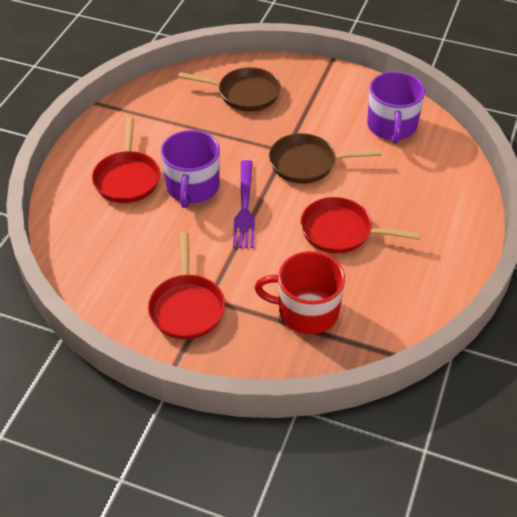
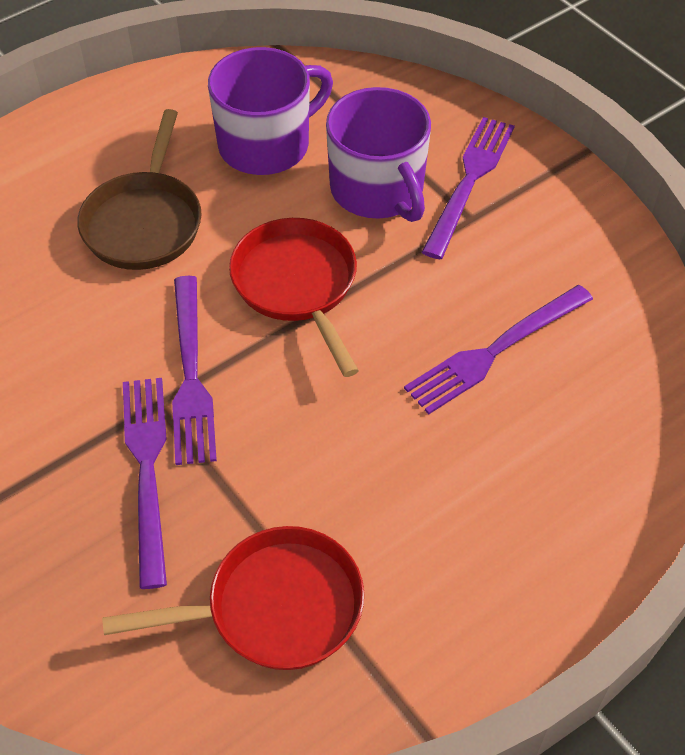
brown pan: [178,67,281,111] [269,133,382,184] = 2 -> [77,109,202,270] = 1
purple fork: [233,160,255,248] = 1 -> [123,378,167,589] [172,276,217,465] [404,285,593,414] [422,117,515,259] = 4
red mug: [254,251,345,334] = 1 -> none = 0
red pan: [92,117,160,203] [148,233,225,339] [300,197,421,254] = 3 -> [102,526,364,670] [229,218,359,377] = 2

